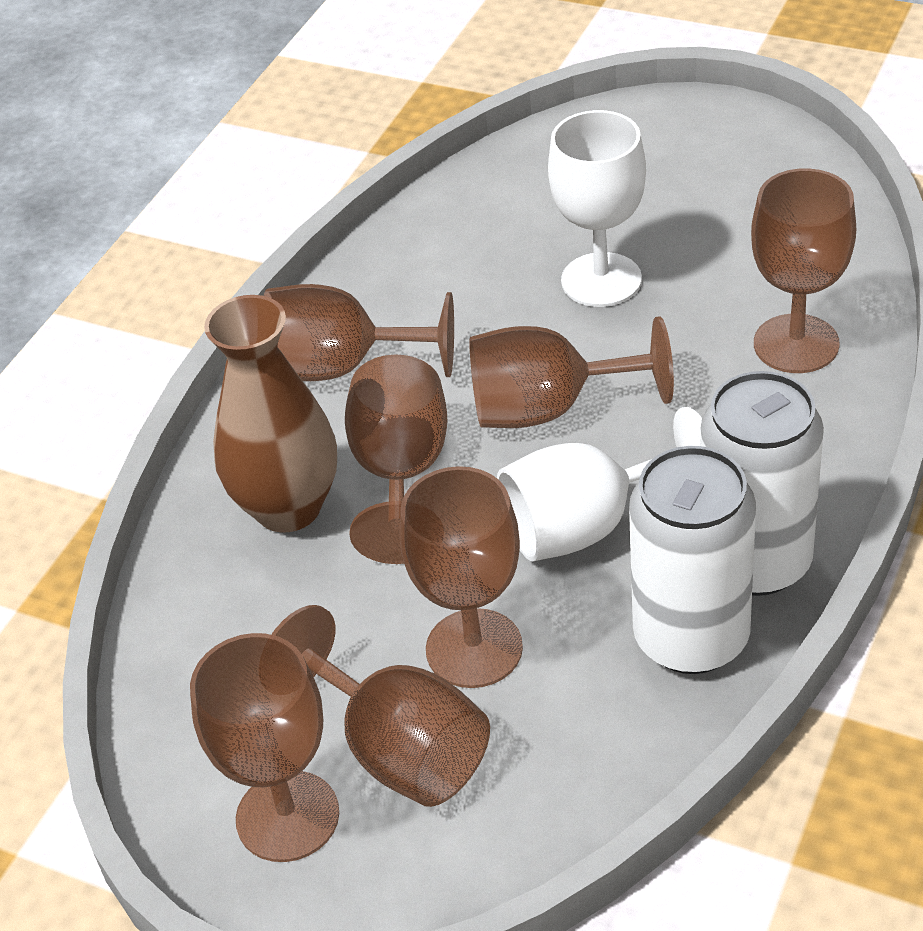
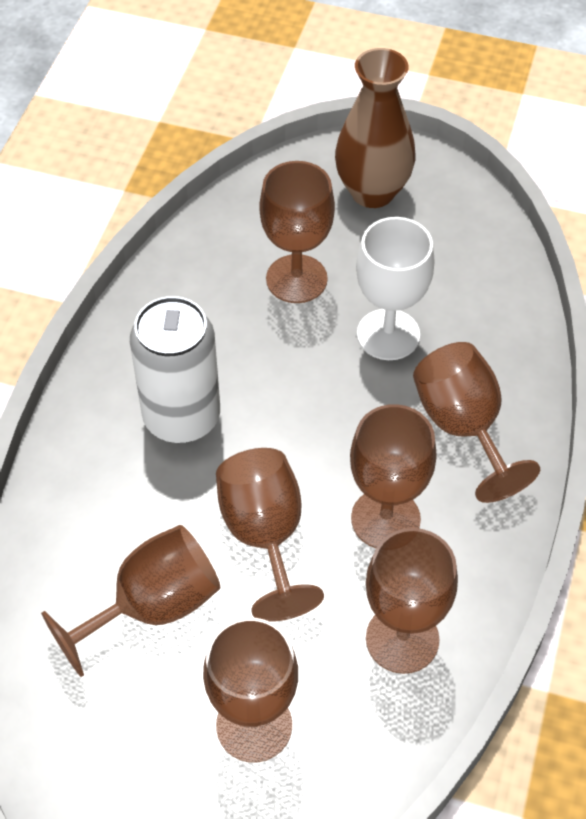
white can: [629,446,756,674] [700,371,824,596] = 2 -> [130,296,220,443] = 1
white goblet: [497,407,702,562] [548,110,646,307] = 2 -> [356,217,435,360] = 1

